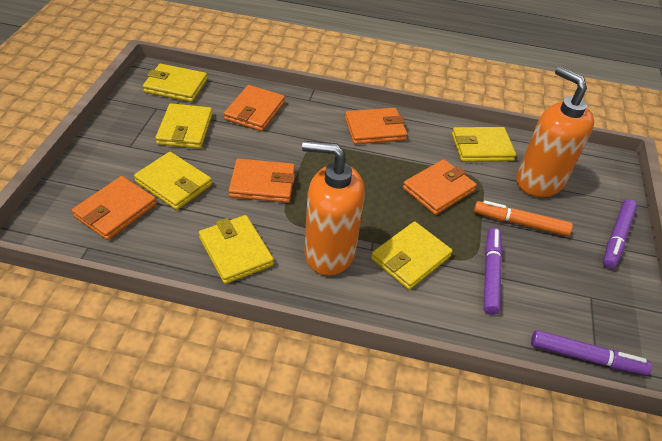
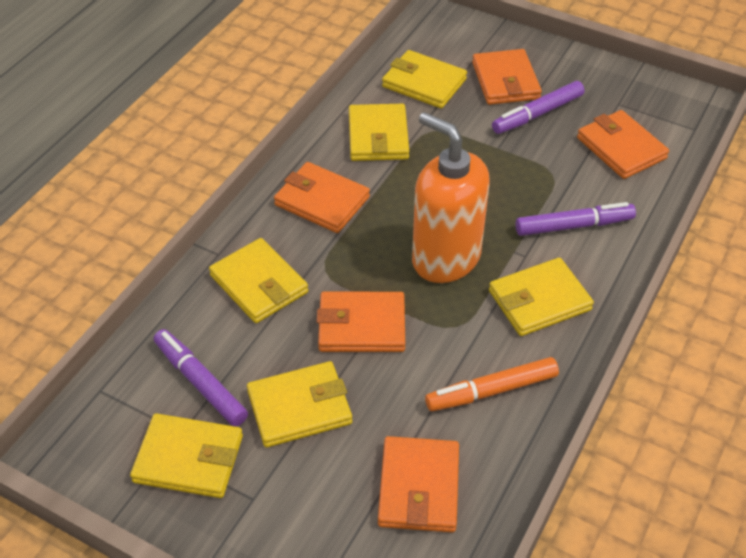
orange soap dispenser: [302,141,365,276] [516,66,594,197] = 2 -> [412,112,489,283] = 1

